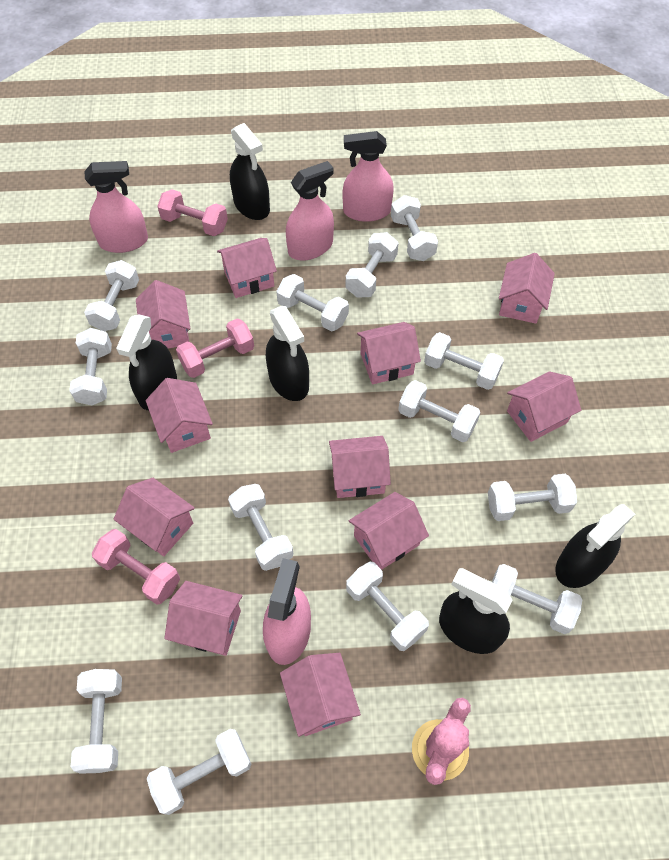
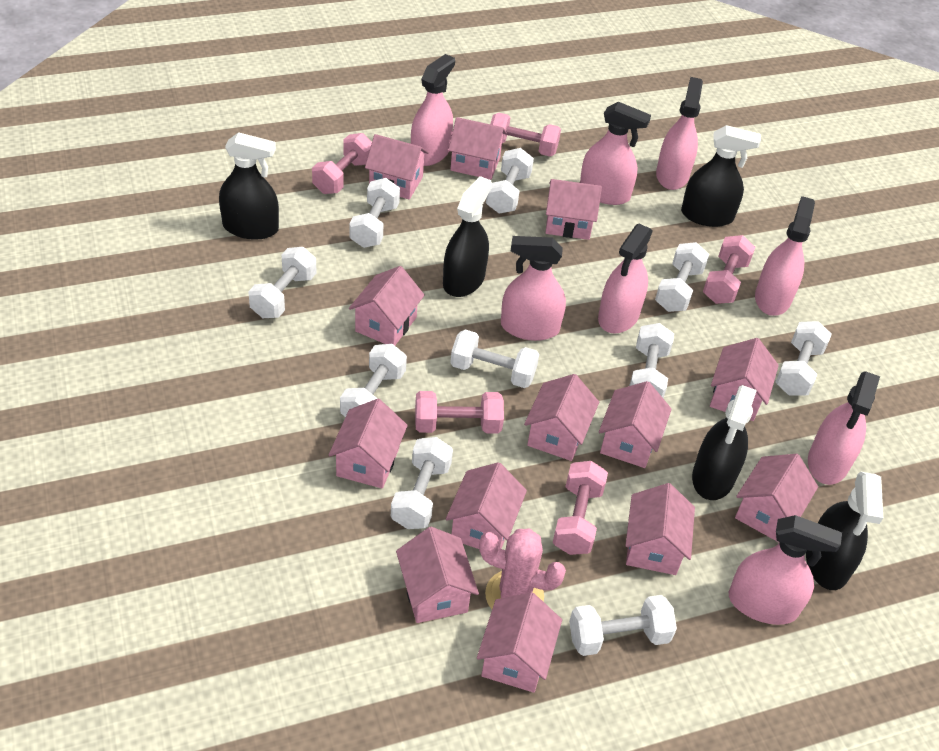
pink dumbbell: [92,529,180,605] [157,190,228,236] [176,319,254,378] = 3 -> [312,133,372,194] [415,391,504,433] [490,113,561,157] [553,461,608,555] [703,235,755,304] = 5
pink house: [114,478,195,556] [136,280,190,348] [146,378,213,453] [164,581,242,656] [217,238,277,298] [280,653,361,737] [329,436,391,498] [349,492,429,570] [357,322,421,384] [499,253,555,324] [507,371,581,442] = 11 -> [329,399,408,489] [349,266,425,345] [365,134,429,200] [396,527,479,623] [446,462,527,549] [448,117,507,180] [477,592,562,693] [524,374,599,461] [546,179,602,240] [599,381,672,468] [625,483,695,575] [710,338,779,421] [735,454,818,542] = 13
pink spray bottle: [84,161,148,253] [263,558,311,665] [286,161,334,261] [342,131,394,222] = 4 -> [411,54,455,166] [501,236,566,341] [580,102,651,205] [598,224,653,334] [656,77,703,190] [729,515,842,625] [755,196,815,316] [808,372,880,485] = 8
white dumbbell: [69,328,112,406] [71,669,122,774] [84,260,139,331] [147,729,252,815] [228,484,293,571] [276,274,349,331] [346,232,399,297] [346,562,429,651] [391,195,438,261] [398,380,481,442] [424,332,504,390] [488,474,577,521] [492,564,582,634] = 13 -> [248,247,317,318] [340,344,407,417] [349,178,400,248] [391,437,453,529] [450,330,539,388] [486,148,534,214] [569,595,677,656] [629,323,674,398] [655,242,709,312] [775,321,832,396] = 10

